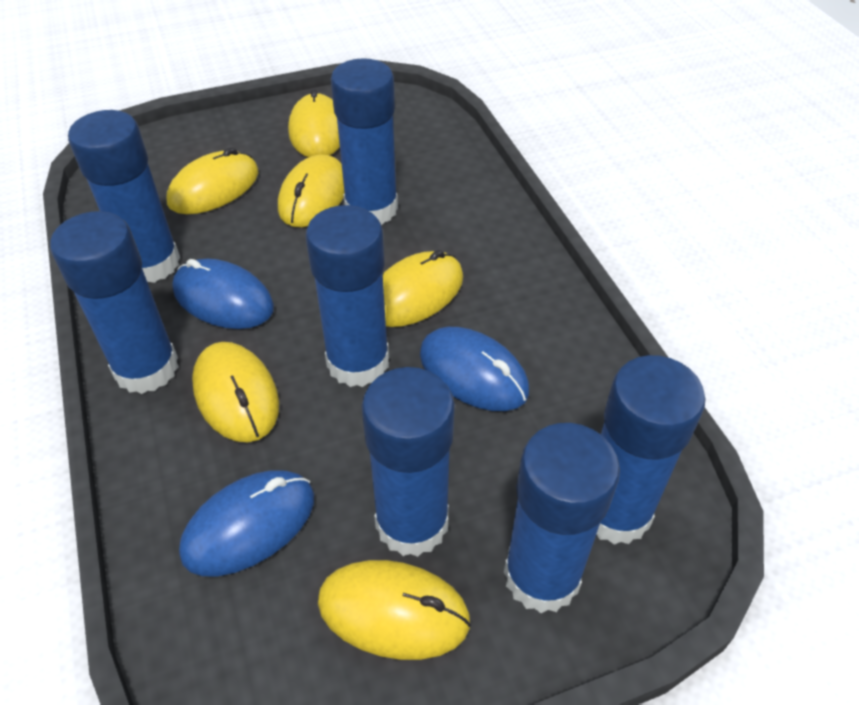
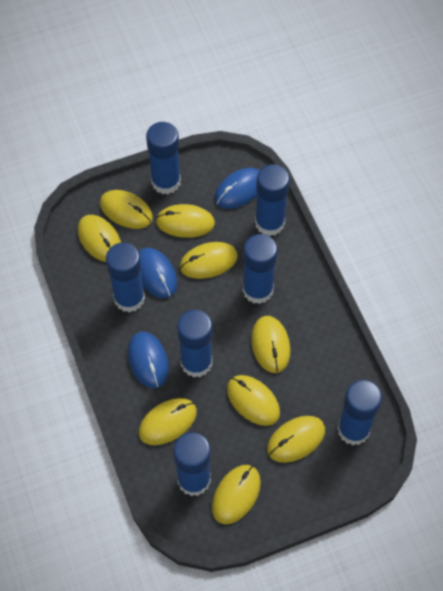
yellow mouse: [167,148,258,214] [192,342,279,442] [278,155,345,227] [288,89,340,157] [318,560,471,660] [383,250,463,327] = 6 -> [78,215,121,262] [100,190,153,229] [139,398,197,445] [156,204,215,238] [180,242,238,279] [212,465,261,524] [227,375,280,426] [251,316,290,373] [267,416,325,463] = 9

